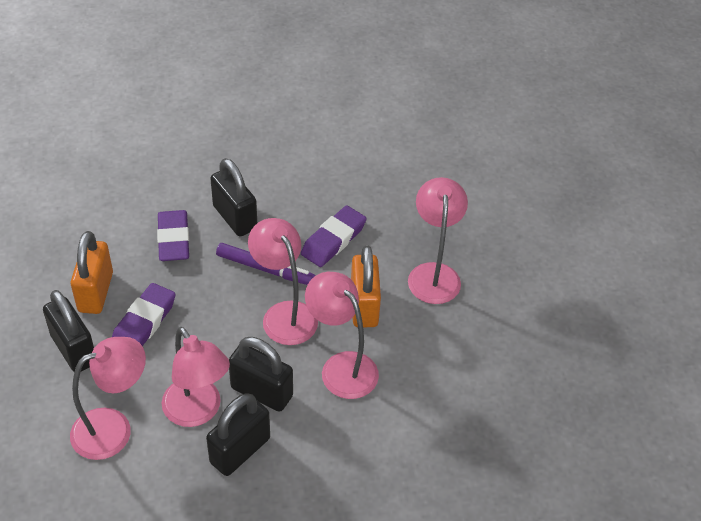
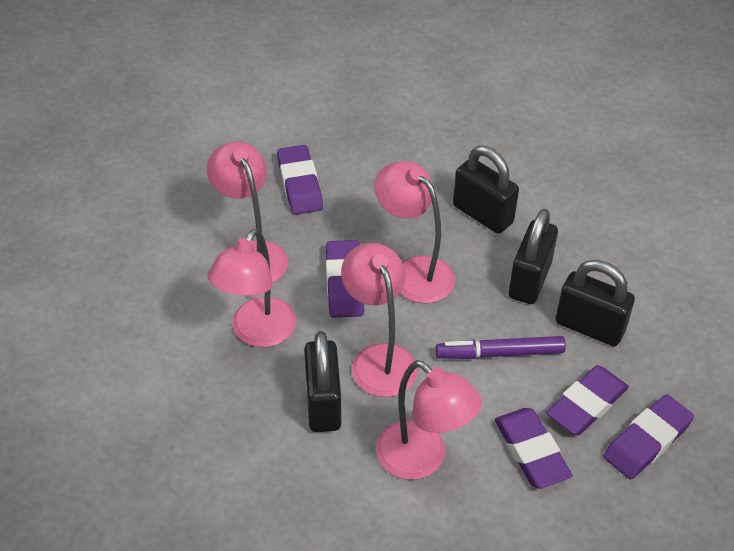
orange padlock: [71,231,113,314] [351,245,381,327] = 2 -> none = 0
purple eraser: [112,283,176,346] [157,210,189,261] [301,205,367,267] = 3 -> [277,145,323,215] [326,240,364,318] [494,408,573,489] [546,365,629,435] [603,394,694,480] = 5

